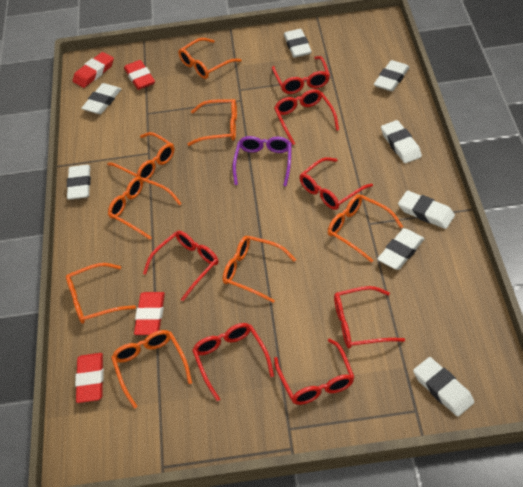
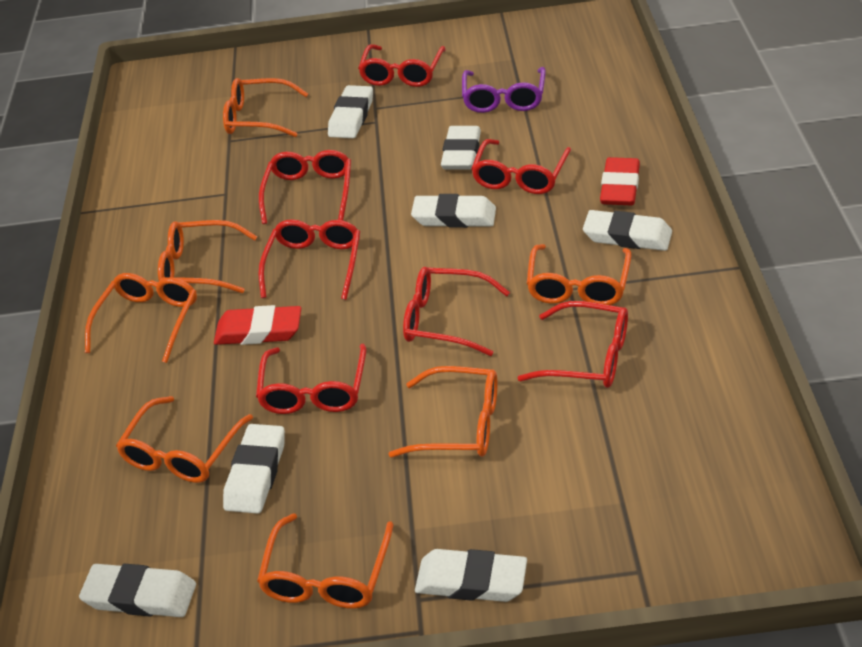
orange glasses: [66,263,136,324] [107,132,174,182] [108,177,182,240] [111,330,192,409] [178,38,242,79] [187,99,237,146] [223,236,296,303] [328,194,403,263] = 8 -> [85,273,197,363] [116,396,253,483] [158,220,258,293] [223,78,308,137] [257,513,393,609] [389,366,497,457] [527,244,631,305] = 7
red eraser: [73,52,114,88] [75,353,104,403] [124,60,155,90] [134,292,165,335] = 4 -> [214,305,301,345] [600,157,640,205] = 2
white eraser: [67,165,91,200] [81,83,121,114] [284,29,312,58] [374,60,410,91] [377,228,425,270] [381,120,422,163] [398,191,455,229] [413,357,474,417] = 8 -> [79,564,196,617] [223,424,285,514] [328,85,373,138] [411,194,496,228] [415,549,527,602] [441,126,481,170] [583,210,672,251] = 7

